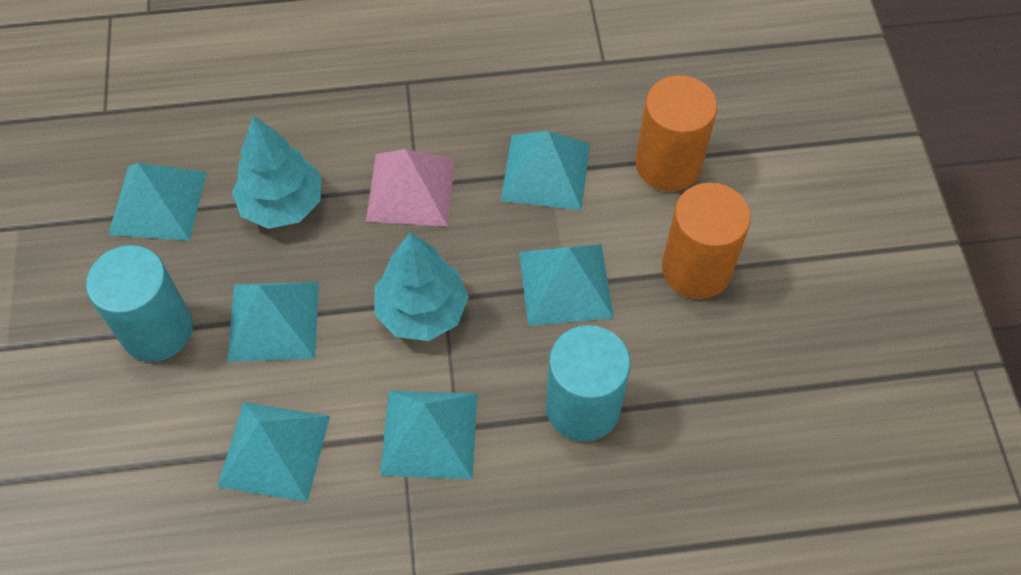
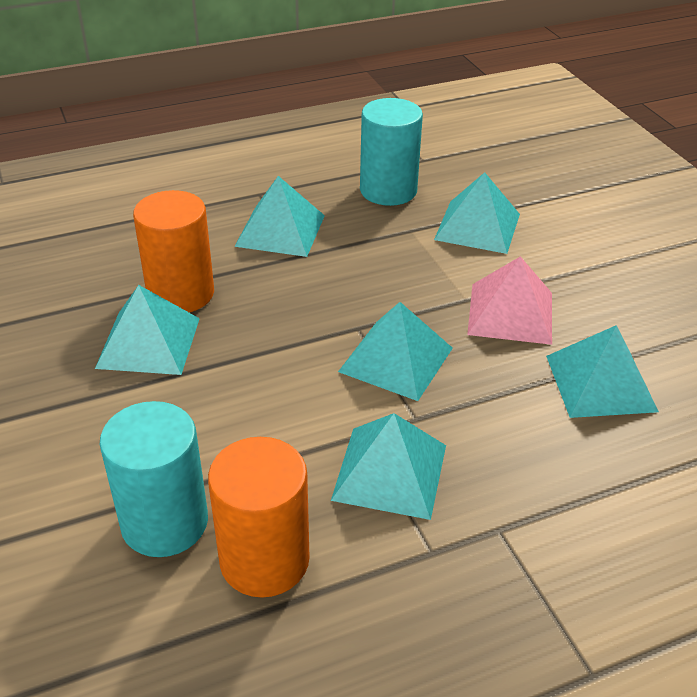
turquoise tree: [232,116,321,229] [374,232,469,341] = 2 -> none = 0

